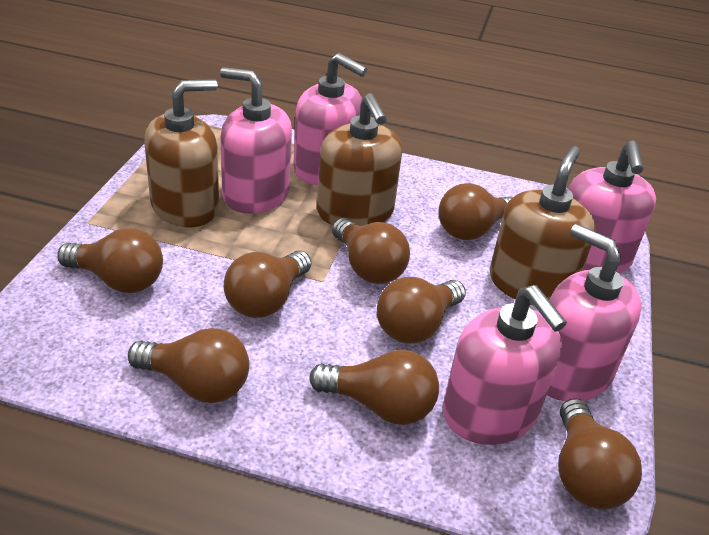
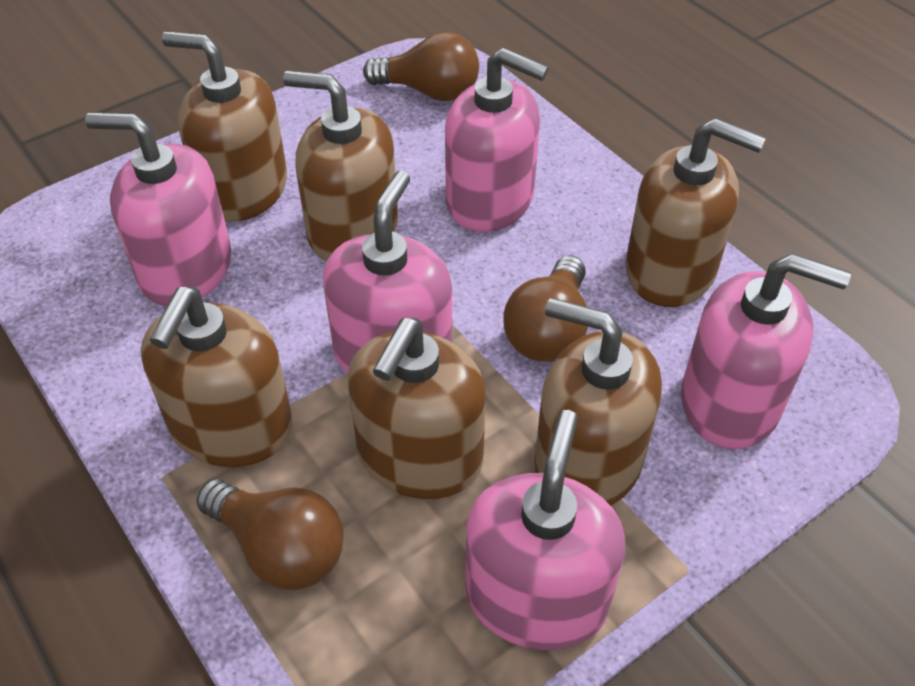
brown light bulb: [57,228,163,293] [128,328,249,403] [224,250,311,318] [310,350,439,425] [332,218,410,284] [377,277,466,344] [438,183,513,240] [558,398,642,509] = 8 -> [196,479,344,590] [363,32,479,101] [504,255,588,362] = 3
brown soap dispenser: [144,79,219,228] [317,93,402,226] [490,146,596,305] = 3 -> [141,287,292,467] [162,31,287,222] [283,70,398,261] [347,318,486,499] [535,298,662,506] [626,118,766,307] = 6

